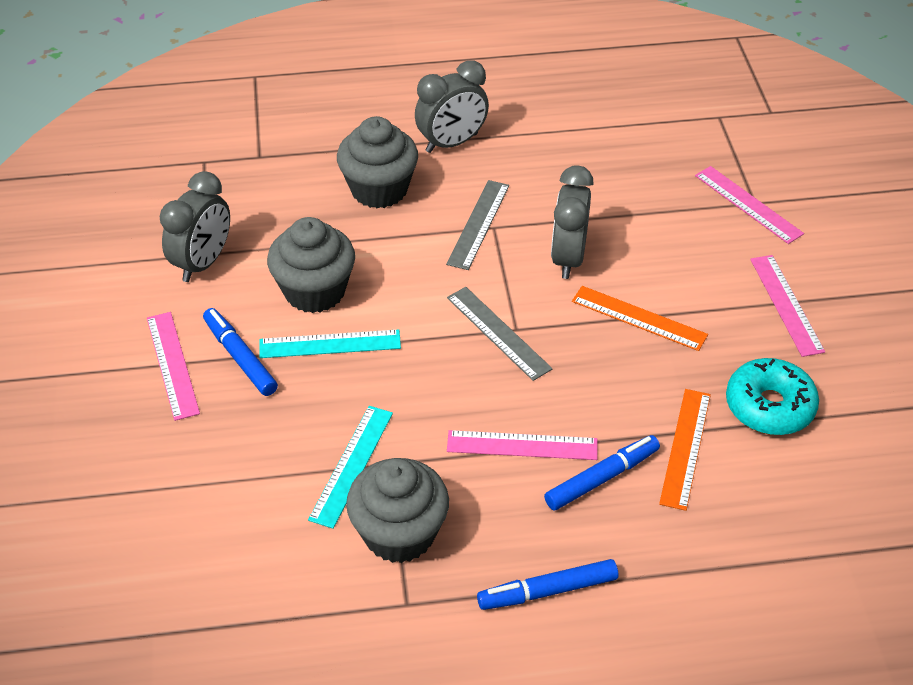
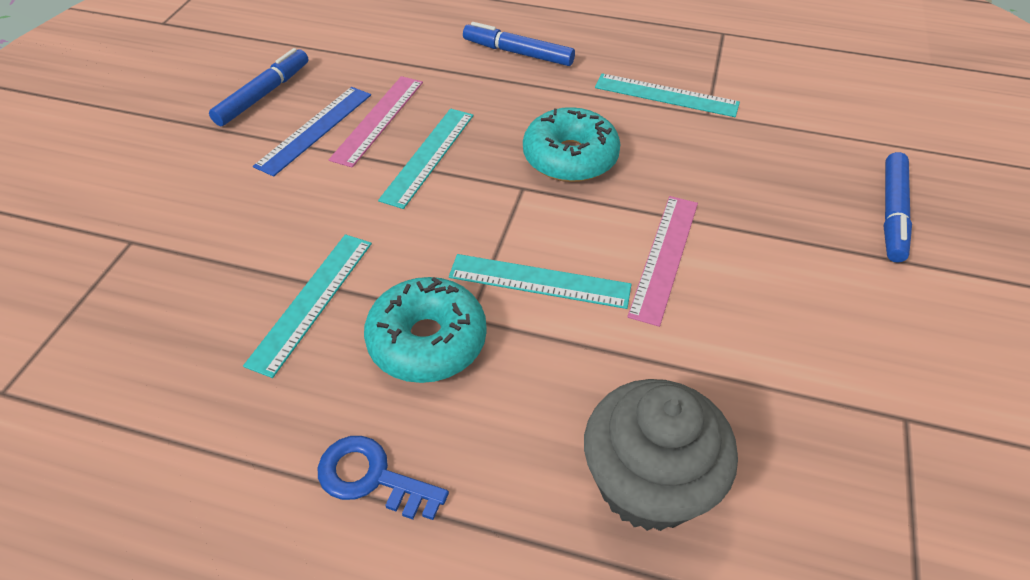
blue key: none = 0 -> [318,436,449,520] = 1
blue ruler: none = 0 -> [253,87,371,177] = 1
grey clock: [160,171,230,282] [415,60,489,153] [551,165,594,279] = 3 -> none = 0
grey cupcake: [267,217,355,313] [337,116,418,208] [346,458,449,563] = 3 -> [584,379,738,531] = 1
grey ruler: [446,180,509,270] [447,287,552,381] = 2 -> none = 0
orange ruler: [572,286,708,351] [659,389,711,511] = 2 -> none = 0
pink ruler: [147,312,200,421] [447,430,598,460] [695,166,804,244] [750,255,825,357] = 4 -> [329,76,423,168] [627,196,698,327] = 2
turquoise donut: [726,358,819,435] = 1 -> [364,277,487,383] [523,107,621,182] = 2
turquoise ruler: [259,329,401,358] [308,406,393,529] = 2 -> [243,234,372,378] [378,109,474,209] [449,254,631,309] [595,73,740,117] = 4

